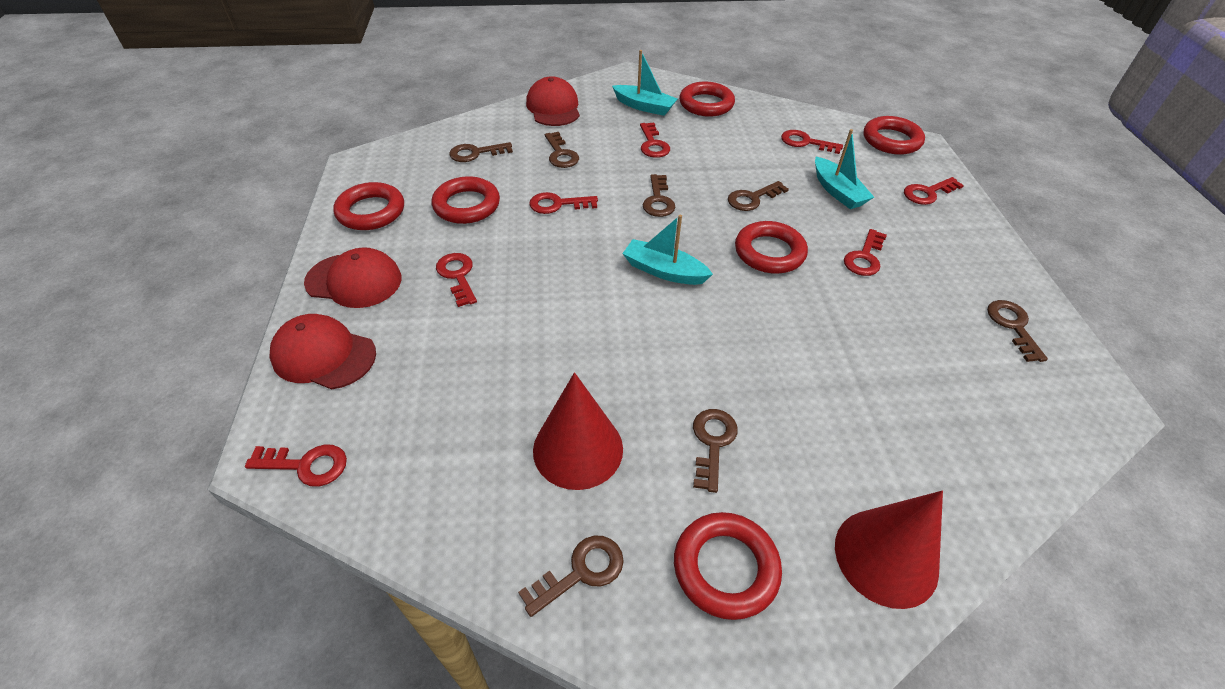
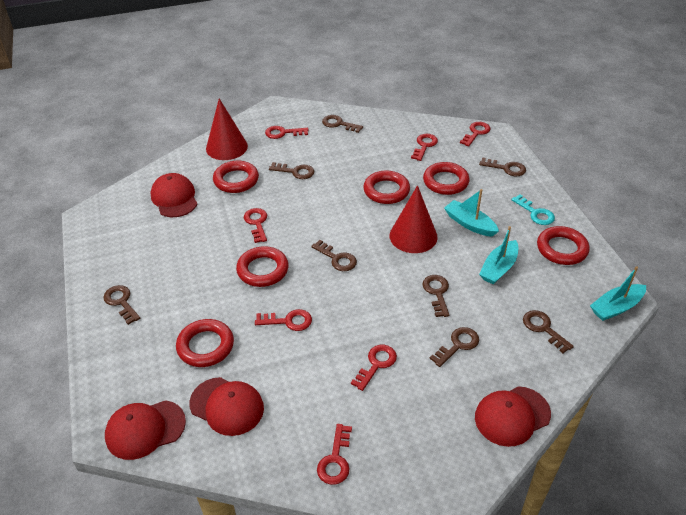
brown key: [449,142,513,162] [518,536,624,617] [545,132,579,168] [643,174,675,217] [693,409,738,493] [728,181,789,211] [987,300,1048,362] = 7 -> [103,285,141,325] [269,162,314,179] [311,240,357,271] [322,115,363,133] [422,275,449,317] [429,327,479,367] [479,157,526,176] [523,310,574,353] = 8
red cap: [269,314,376,389] [304,247,401,308] [526,76,580,126] = 3 -> [105,400,186,460] [150,173,197,217] [189,377,264,436] [475,386,551,447] = 4
turquoise key: none = 0 -> [511,194,555,225] = 1

